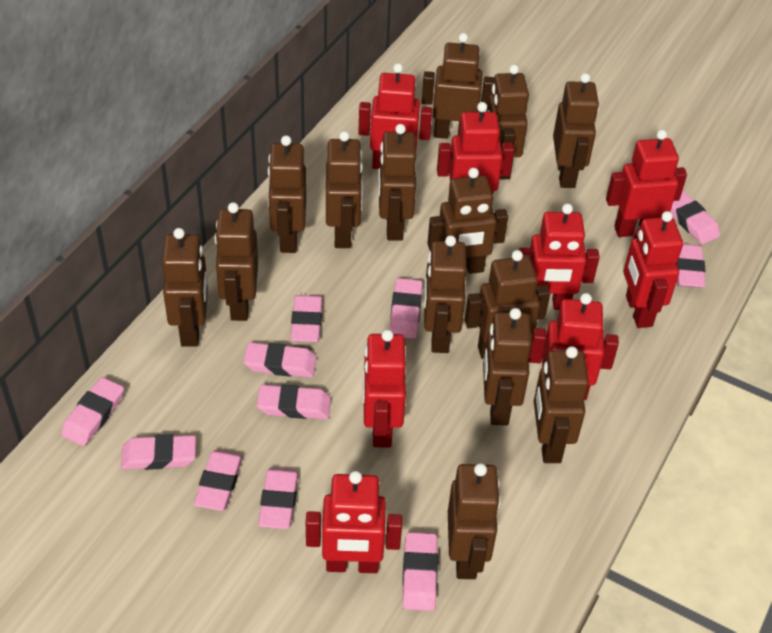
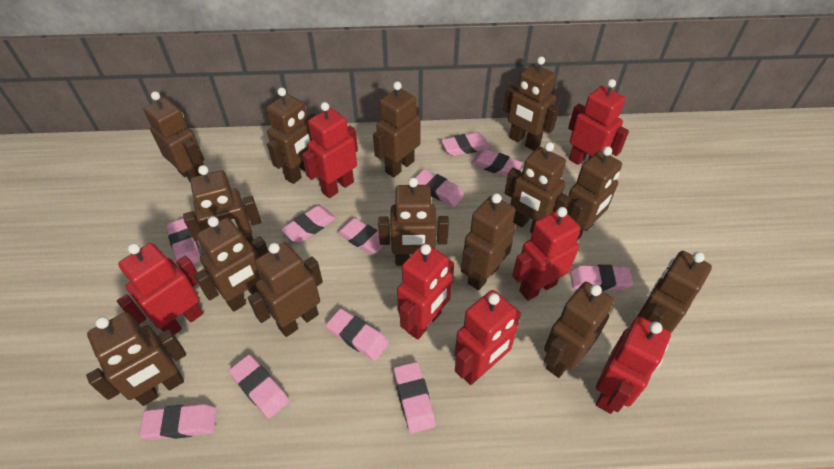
red robot: [306,471,402,573] [358,63,432,169] [363,330,406,447] [437,102,514,194] [519,203,600,310] [529,293,619,400] [606,130,687,237] [623,211,683,328] = 8 -> [117,243,203,335] [302,102,358,198] [397,243,454,340] [455,290,521,385] [512,207,581,301] [568,79,629,165] [596,316,671,414] = 7

